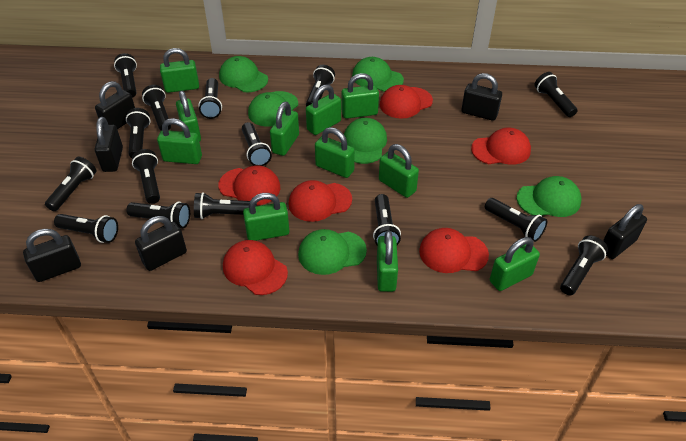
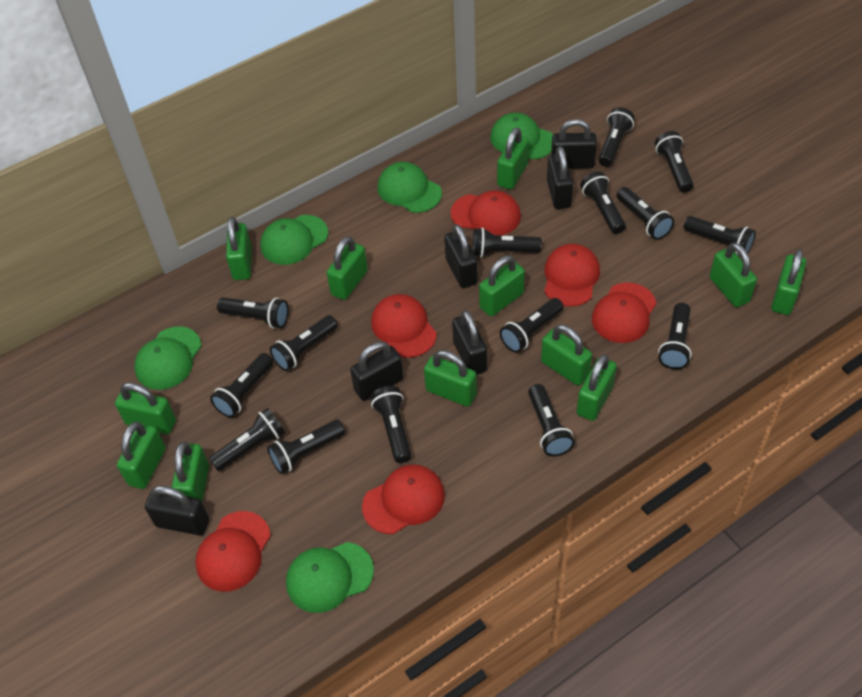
green cap: [219,56,268,92] [248,91,298,127] [298,229,367,275] [344,118,387,164] [352,57,404,92] [516,176,581,217] = 6 -> [134,326,202,390] [260,215,328,265] [286,542,374,613] [377,162,442,213] [490,113,553,160] = 5
green padlock: [157,118,202,164] [160,48,199,93] [176,91,201,142] [243,193,289,241] [270,102,299,156] [306,84,341,135] [315,127,355,178] [342,73,379,119] [377,230,398,292] [379,144,419,198] [490,237,540,291] = 11 -> [115,383,176,434] [117,422,166,489] [172,442,209,501] [226,217,252,280] [327,236,368,300] [424,350,477,407] [479,255,525,316] [497,127,529,189] [541,325,592,386] [577,354,617,421] [710,243,757,307] [771,249,806,315] = 12

